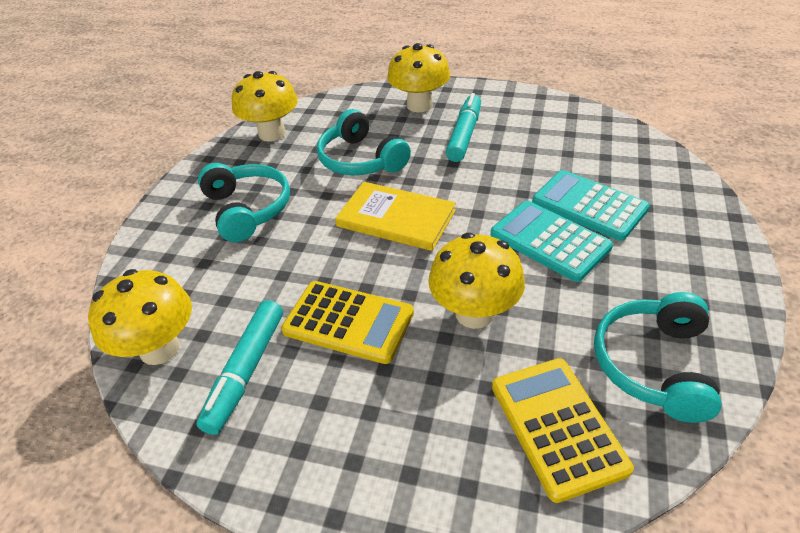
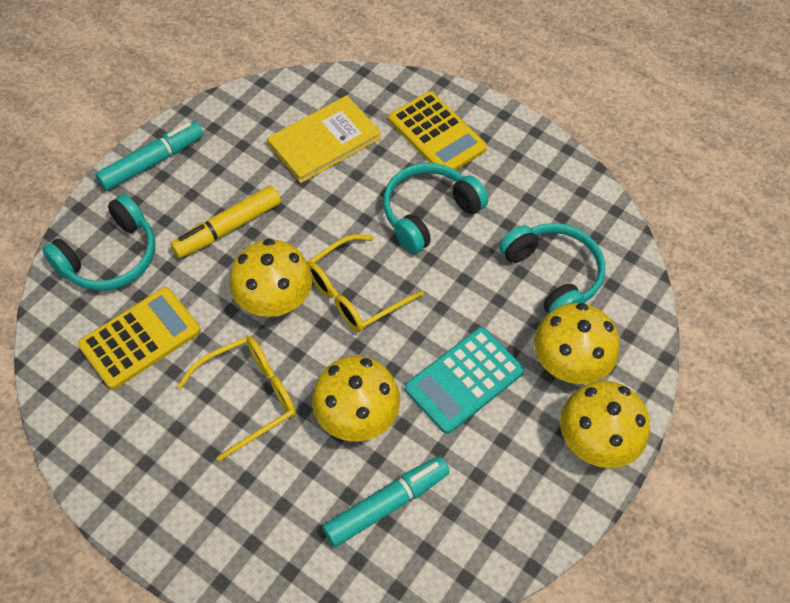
turquoise calculator: [491,201,613,282] [532,170,650,241] = 2 -> [405,327,524,434] = 1
yellow glasses: none = 0 -> [177,336,296,462] [307,234,424,332] = 2
yellow marker: none = 0 -> [170,185,281,258] = 1

